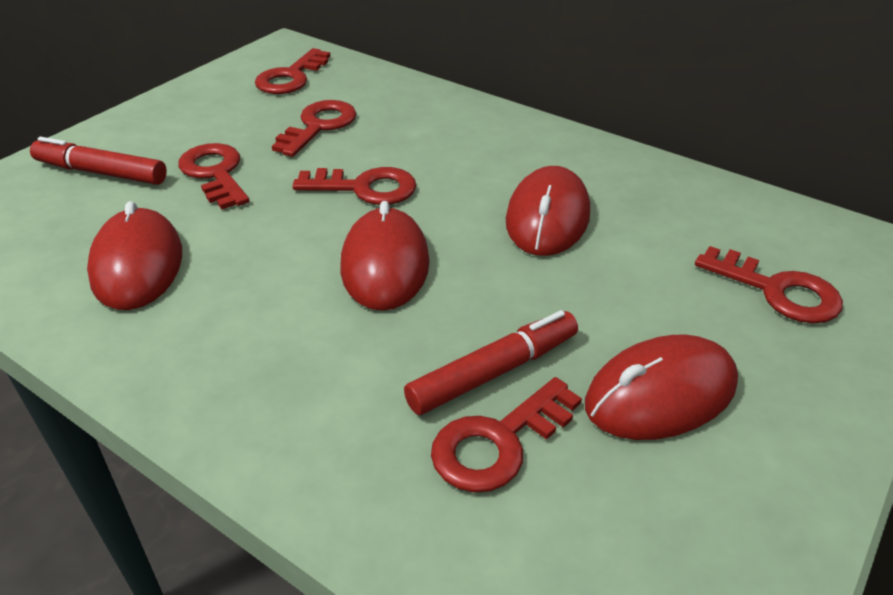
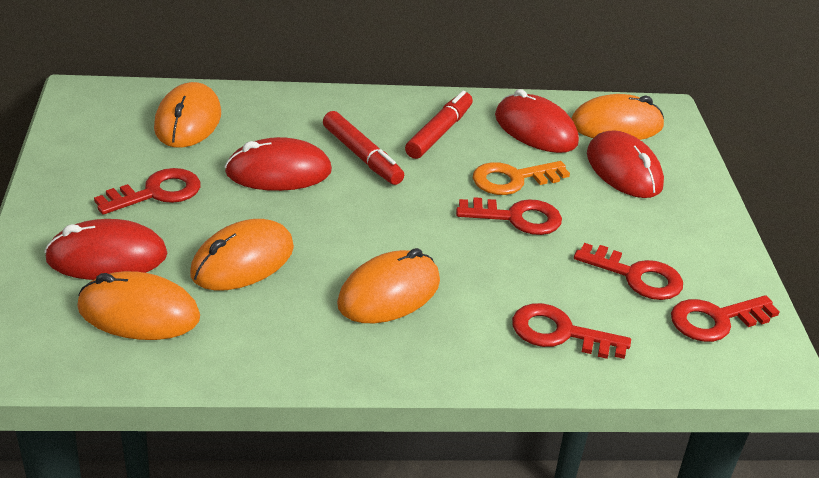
orange key: none = 0 -> [473,161,570,195] = 1
orange mouse: none = 0 -> [77,271,200,340] [154,82,221,148] [190,219,294,290] [337,248,440,323] [571,94,664,140] = 5
red key: [178,143,249,209] [255,48,331,94] [272,100,356,157] [292,167,416,205] [431,377,582,492] [695,246,843,324] = 6 -> [94,168,200,215] [456,197,562,235] [512,303,631,359] [574,243,683,300] [671,295,780,342] = 5

